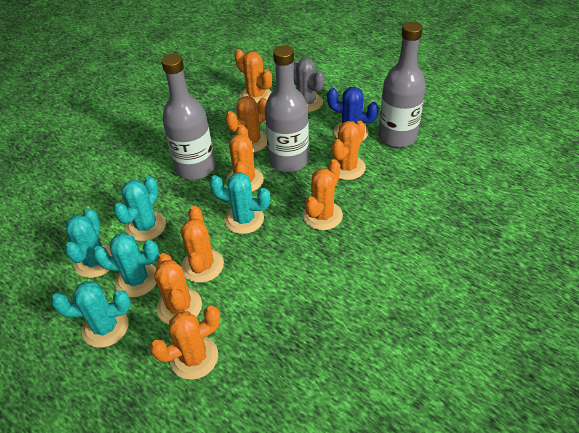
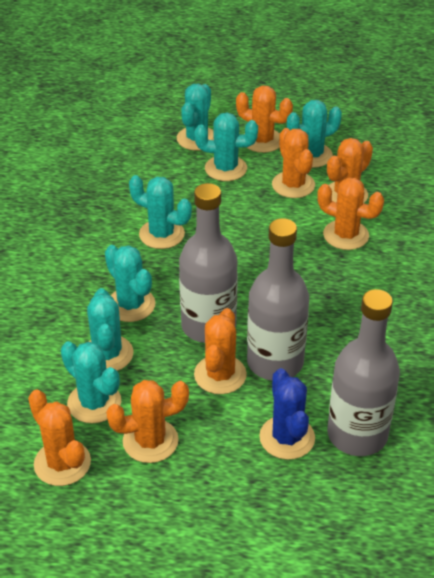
grey cactus: [293,58,325,112] = 1 -> none = 0
orange cactus: [150,305,220,380] [154,253,202,325] [181,206,224,283] [226,96,267,152] [226,125,264,192] [235,49,272,105] [303,159,343,230] [330,121,366,180] = 8 -> [28,389,91,486] [106,380,189,463] [194,308,247,394] [236,86,293,153] [272,128,315,198] [317,177,384,250] [327,138,373,203] = 7
turquoise cactus: [51,281,130,348] [65,208,113,278] [93,233,159,297] [113,176,166,241] [209,172,271,234] = 5 -> [61,341,121,423] [87,288,133,371] [105,245,156,322] [129,175,192,249] [177,84,214,151] [194,112,258,181] [287,100,342,168] = 7

